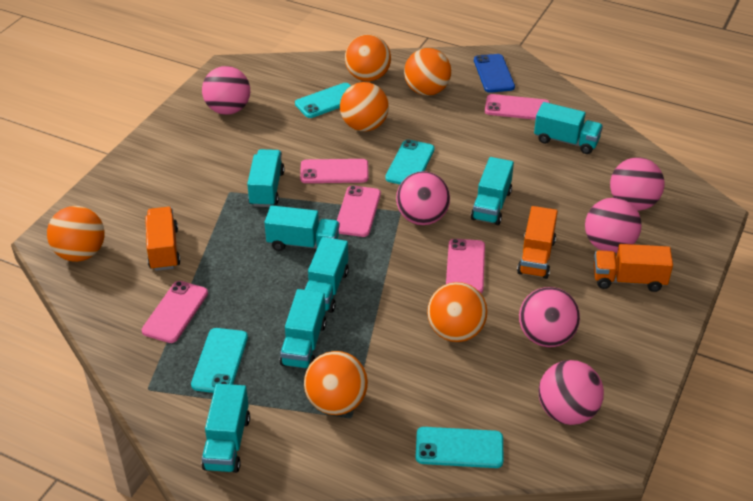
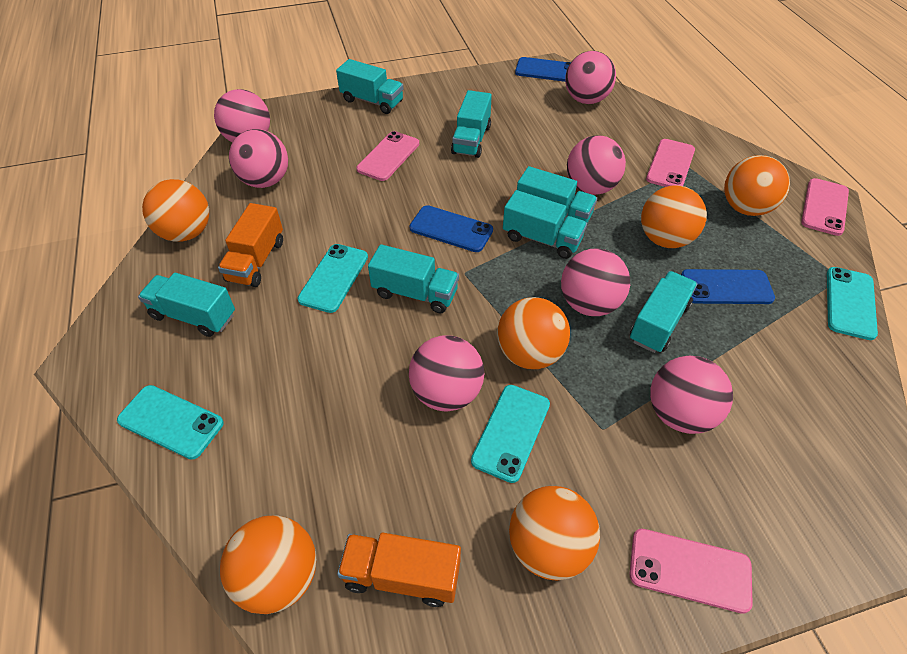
blue phone: [474,54,515,93] = 1 -> [409,205,493,252] [515,57,571,82] [681,269,775,304] = 3
orange truck: [145,207,180,271] [517,206,558,279] [594,244,673,292] = 3 -> [218,203,283,287] [337,533,461,607] = 2
pink ball: [202,66,250,115] [396,171,450,225] [519,287,580,347] [539,360,604,425] [585,198,642,253] [610,157,664,211] = 6 -> [214,89,270,143] [229,129,288,188] [409,335,484,411] [561,248,630,316] [565,51,616,104] [567,135,626,195] [650,356,733,434] = 7
pink phone: [142,281,208,343] [300,159,369,183] [337,185,381,237] [446,239,485,293] [485,94,550,120] = 5 -> [356,131,419,181] [630,529,753,614] [646,139,695,187] [801,178,849,236] = 4

